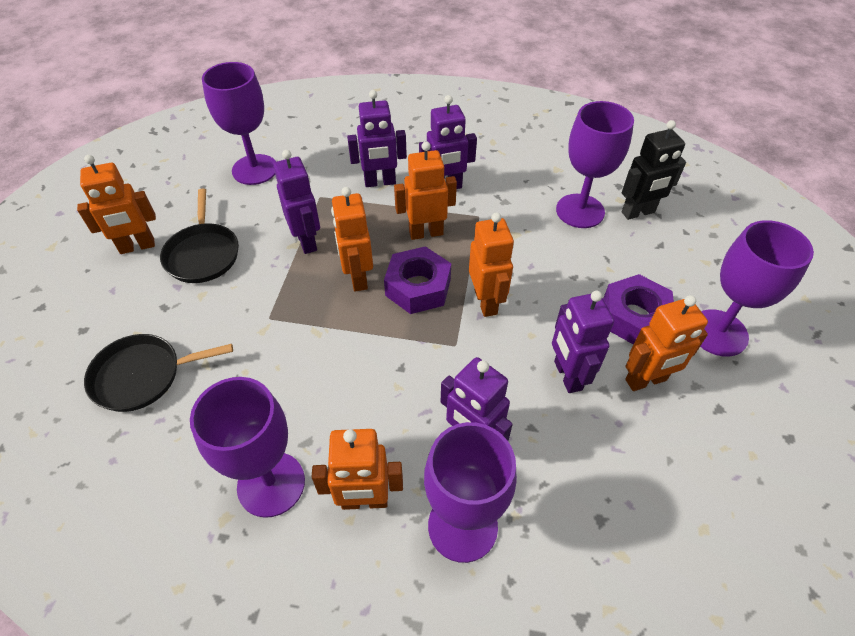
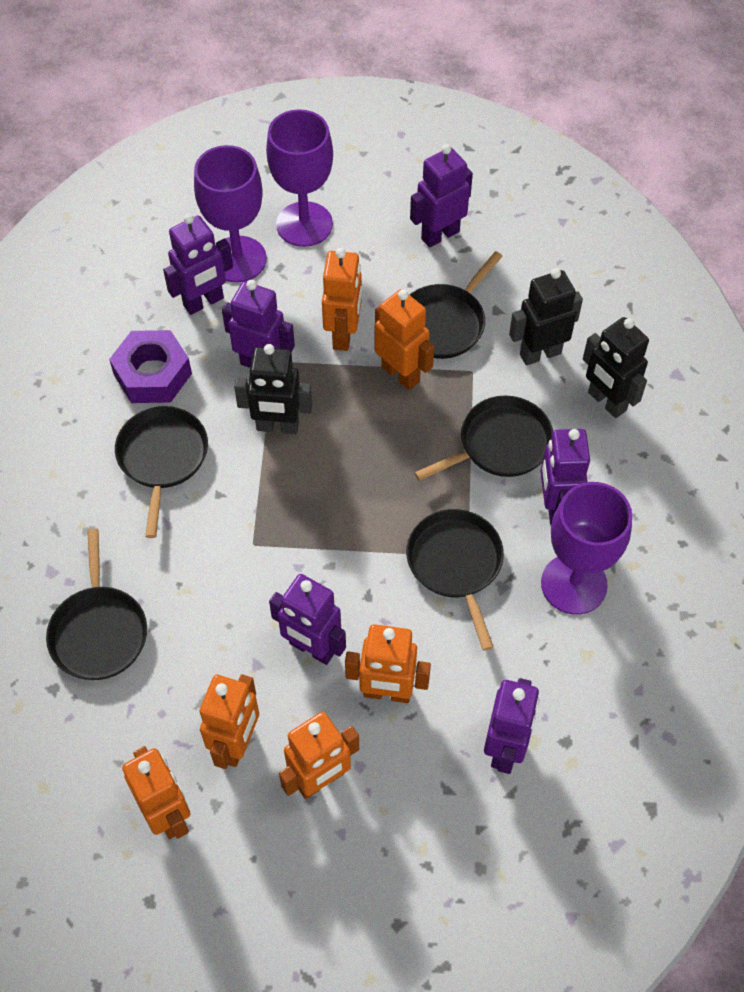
black pan: [84,334,233,412] [160,188,239,283] = 2 -> [46,528,147,680] [115,406,208,538] [406,509,504,651] [410,251,503,359] [414,396,553,481] = 5
black robot: [622,120,686,220] = 1 -> [234,344,312,434] [509,268,583,365] [583,317,649,418] = 3
purple goblet: [190,377,305,518] [202,62,276,185] [424,422,517,563] [556,101,634,228] [700,220,814,357] = 5 -> [194,145,267,283] [266,109,333,247] [541,482,632,615] = 3
purple nut: [384,246,451,314] [603,274,674,345] = 2 -> [109,330,192,403] = 1
purple robot: [273,150,320,254] [347,90,407,187] [419,95,477,189] [441,357,513,441] [552,291,614,393] = 5 -> [163,214,233,315] [222,280,295,368] [269,574,346,665] [410,144,473,248] [484,678,539,774] [541,429,590,524] = 6

